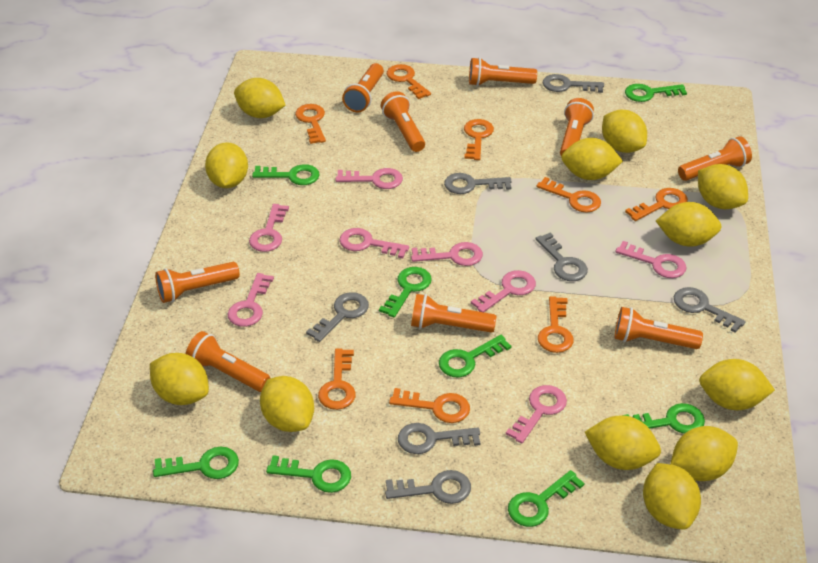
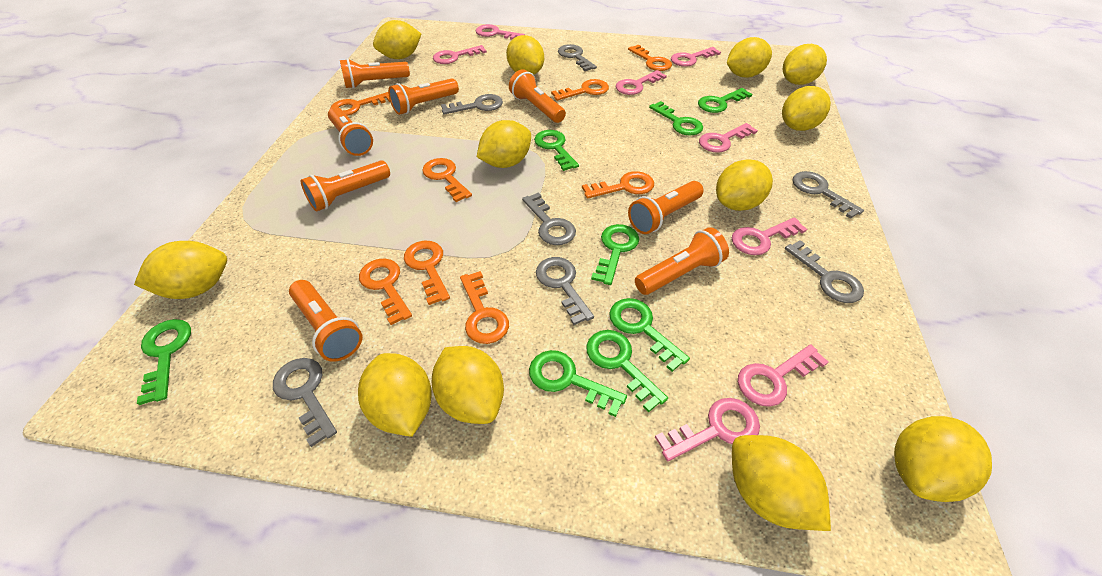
orange flashlight: [155,262,240,303] [186,331,270,392] [342,63,384,113] [381,91,425,152] [411,294,496,333] [469,57,537,86] [560,98,594,156] [615,307,703,349] [678,136,752,181] = 9 -> [289,280,362,362] [301,160,390,211] [328,107,373,156] [340,58,410,89] [388,78,459,115] [509,69,566,123] [628,181,704,234] [635,227,729,295] = 8

